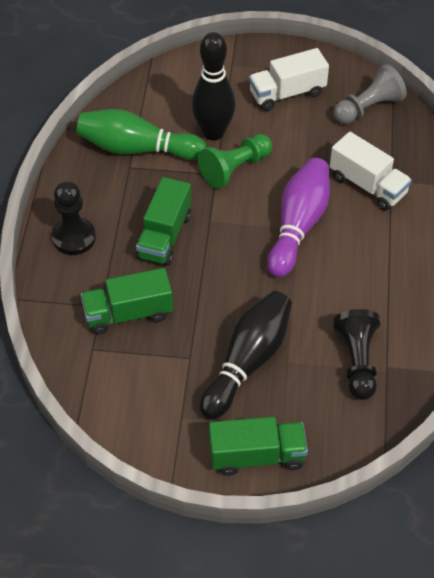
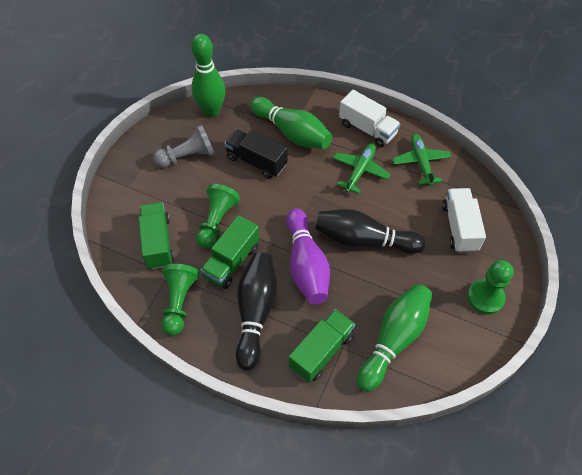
black pawn: [52,181,96,255] [333,309,380,400] = 2 -> none = 0
black truck: none = 0 -> [224,129,288,179] = 1
green bowling pin: [77,109,207,160] = 1 -> [191,34,225,117] [250,97,332,149] [357,284,432,392] = 3
green pawn: [198,134,272,189] = 1 -> [161,264,200,336] [196,184,240,249] [467,260,513,315] = 3
green plane: none = 0 -> [333,143,390,194] [392,133,451,186] = 2

